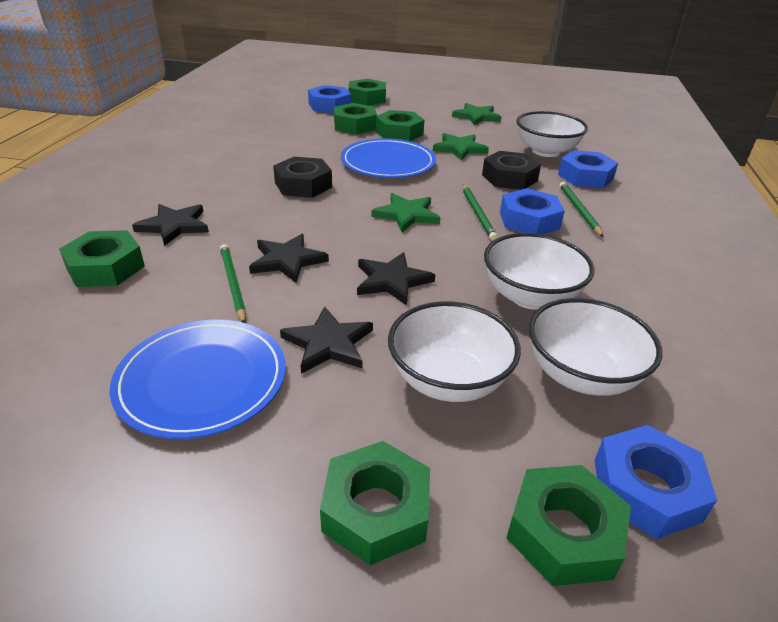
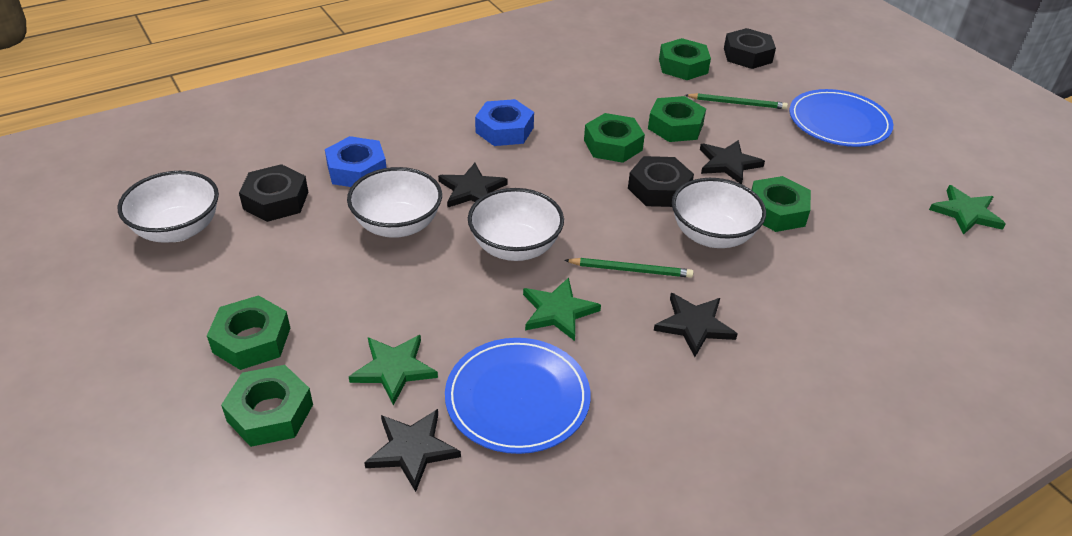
black nut: [273,157,332,198] [482,151,541,190] = 2 -> [239,164,308,222] [628,156,694,207] [724,28,776,69] = 3
blue nut: [308,85,351,113] [500,188,565,234] [558,150,618,188] [595,425,717,539] = 4 -> [325,136,386,187] [475,99,534,146] = 2
green pencil: [220,244,246,323] [463,185,498,241] [560,182,604,237] = 3 -> [564,258,694,278] [685,93,788,109] = 2

